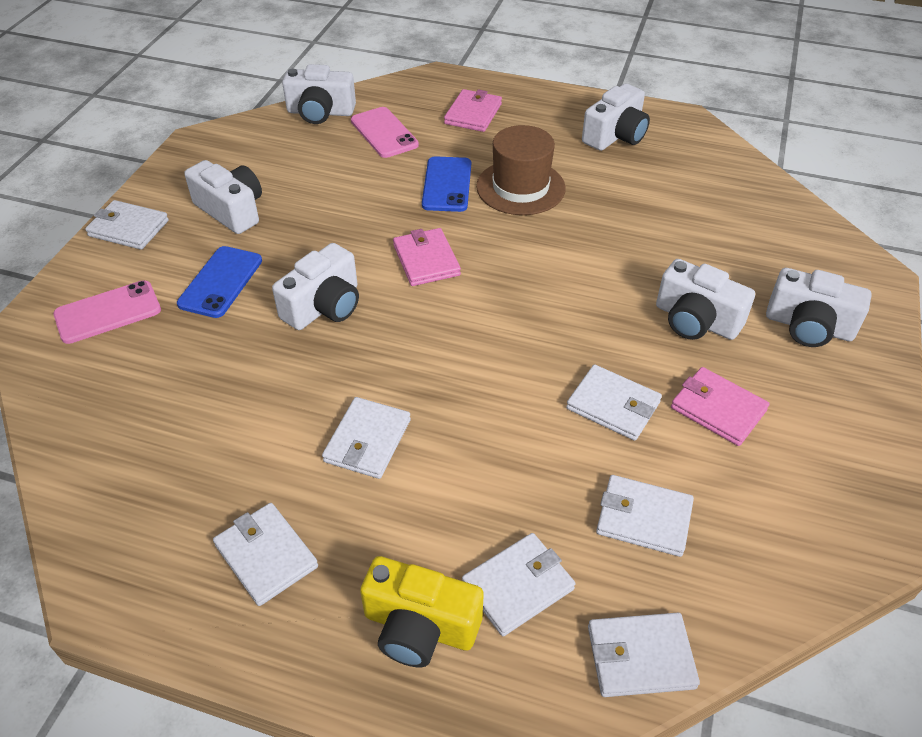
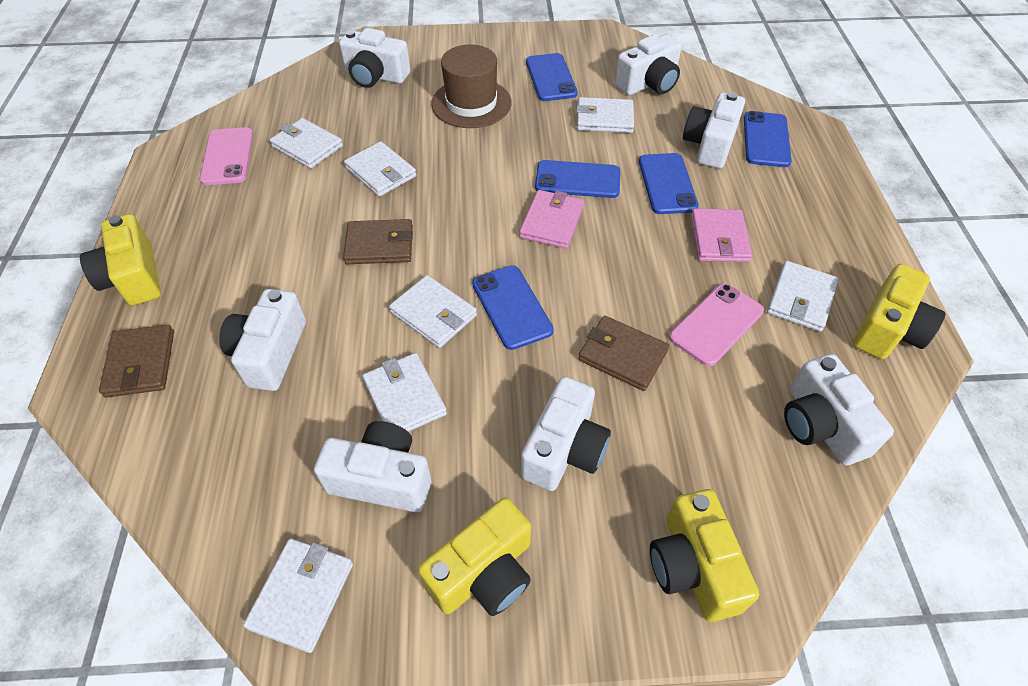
blue phone: [177,246,262,318] [422,156,471,212] = 2 -> [472,266,554,350] [526,53,578,101] [535,160,620,198] [639,153,699,214] [744,111,792,167] = 5
brown wallet: none = 0 -> [99,325,174,398] [343,219,413,264] [578,316,669,391] = 3
pink wallet: [393,228,461,286] [444,89,502,132] [671,367,770,446] = 3 -> [519,190,584,249] [691,208,752,262] = 2
white camera: [184,160,262,234] [272,243,359,330] [282,64,356,124] [582,83,650,151] [656,259,755,340] [766,268,872,347] = 6 -> [219,289,306,391] [314,421,431,512] [339,28,411,88] [521,377,611,491] [615,34,682,95] [683,92,745,168] [784,354,894,466] = 7
yellow camera: [360,556,484,667] = 1 -> [80,214,161,306] [418,498,531,616] [650,489,759,622] [853,264,946,359] = 4

